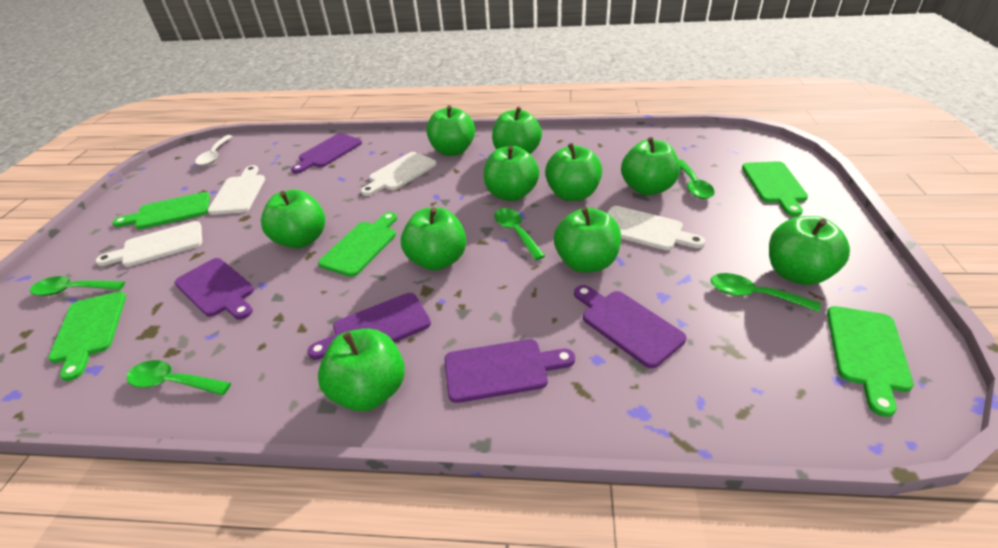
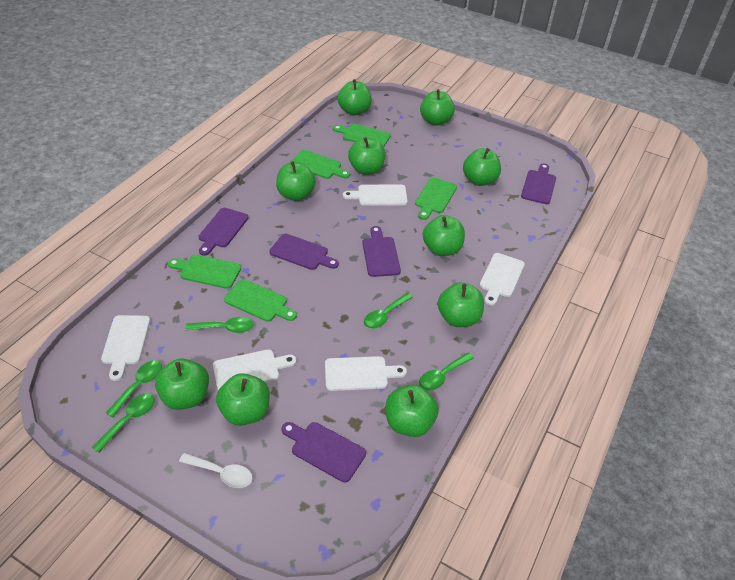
white cutting board: [96,221,202,267] [207,165,265,215] [361,152,436,196] [607,206,705,250] = 4 -> [101,315,150,381] [213,349,296,391] [325,356,407,391] [343,185,408,206] [480,253,525,306] = 5

